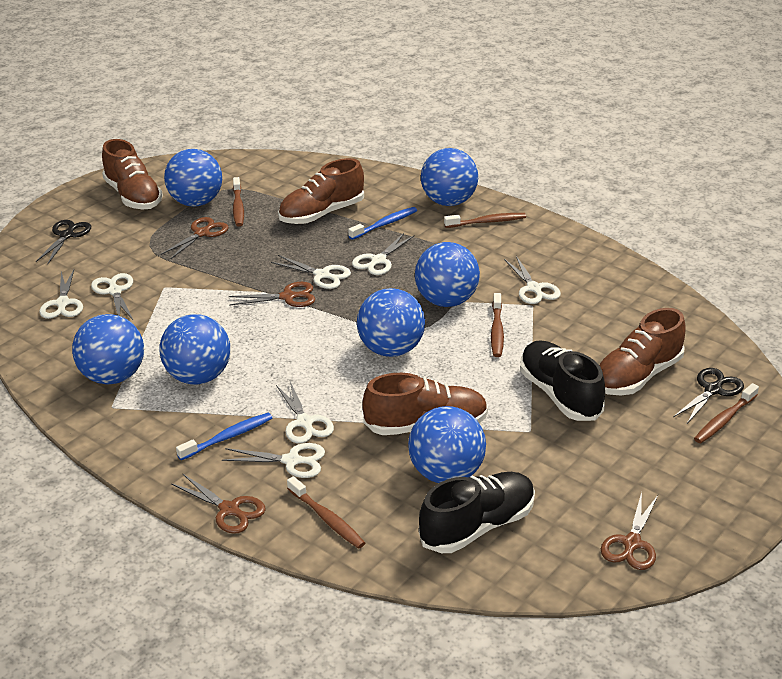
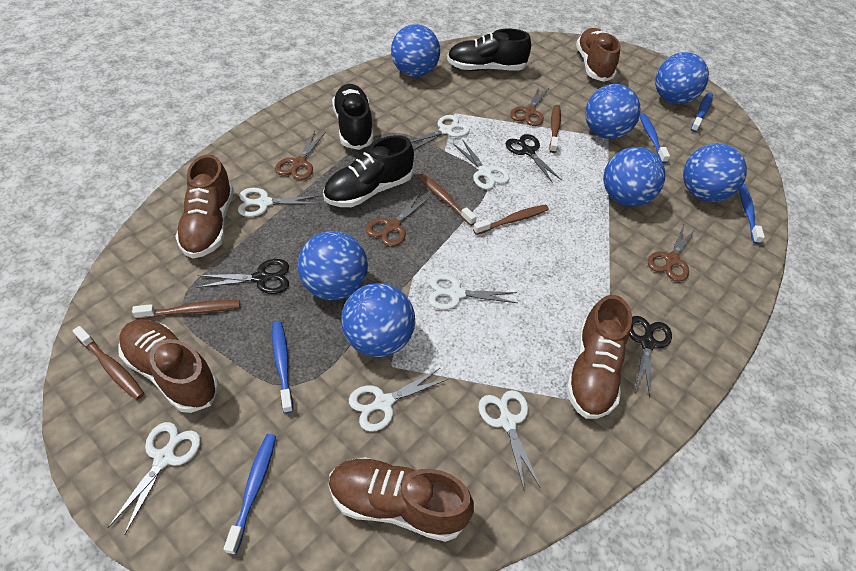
black scissors: [36,220,91,264] [673,368,744,425] = 2 -> [197,259,289,294] [506,134,562,183] [629,316,672,397] = 3
black shoe: [419,472,535,553] [520,340,605,421] = 2 -> [323,135,414,207] [332,84,373,150] [447,29,531,71] = 3
blue toothbrush: [176,413,272,460] [348,207,417,240] = 2 -> [224,434,276,555] [272,321,293,414] [640,113,670,164] [691,93,713,132] [739,184,765,244] = 5
brown shoe: [102,139,163,210] [278,158,364,224] [362,373,488,435] [599,308,686,395] = 4 -> [118,319,219,413] [175,154,234,258] [329,457,474,542] [566,295,632,419] [576,28,620,82] = 5

